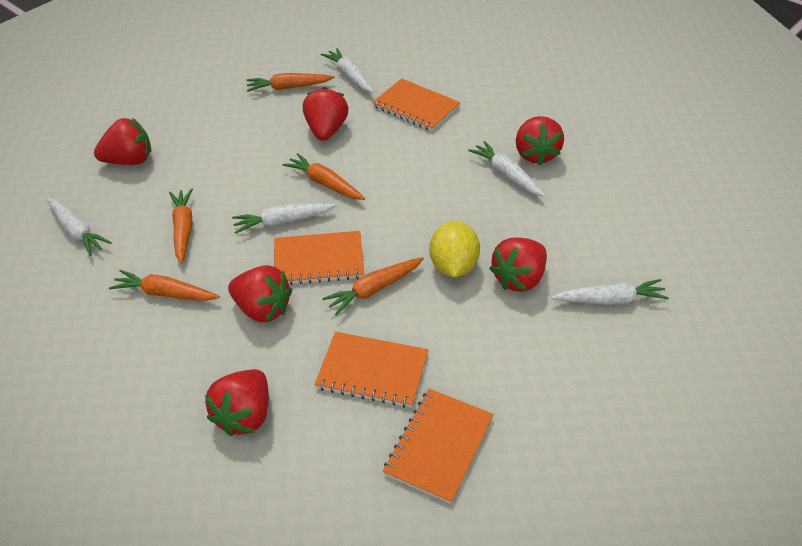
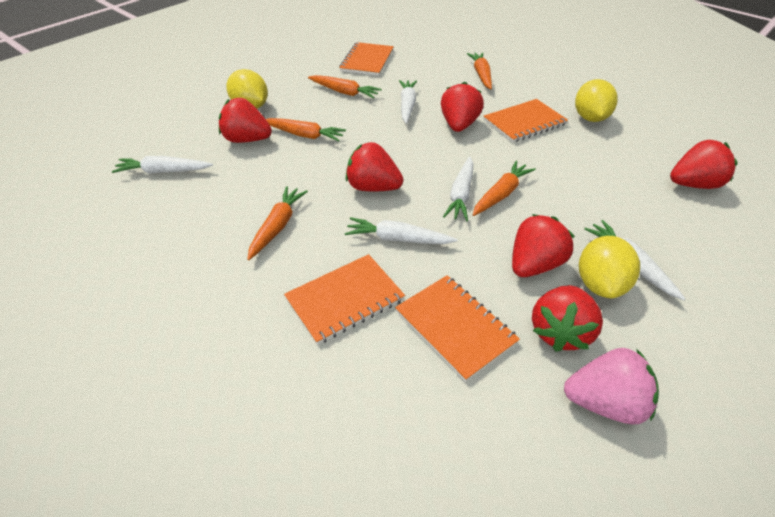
pink strawberry: none = 0 -> [564,348,659,425] = 1
yellow lemon: [429,221,480,277] = 1 -> [226,69,268,109] [575,79,618,122] [579,236,640,298] = 3

